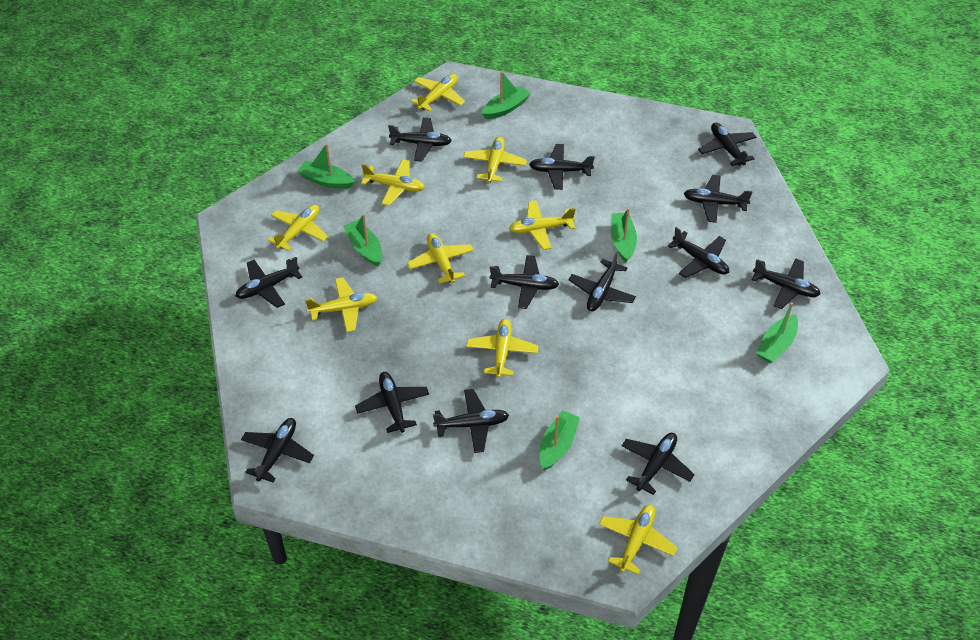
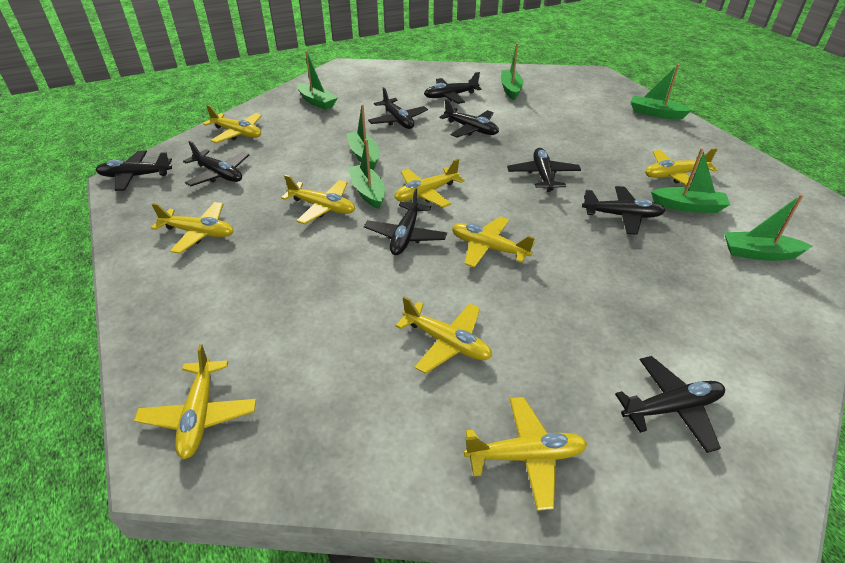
black plane: [236,257,302,308] [241,418,314,482] [355,372,429,433] [388,117,452,162] [433,389,509,453] [490,255,559,309] [529,144,595,190] [569,252,636,311] [622,433,695,495] [668,227,729,278] [684,175,753,223] [698,123,757,166] [752,259,821,309] = 13 -> [96,150,172,191] [183,141,249,186] [364,188,447,255] [368,87,428,129] [424,72,482,104] [439,99,499,138] [507,148,581,192] [582,186,665,235] [615,356,725,453] = 9
green boat: [297,143,355,189] [343,214,382,266] [482,71,531,119] [540,410,580,470] [611,208,637,262] [756,302,798,363] = 6 -> [297,50,338,110] [346,104,379,170] [348,139,385,209] [501,43,524,100] [631,64,692,120] [651,148,730,213] [724,194,812,261] = 7

